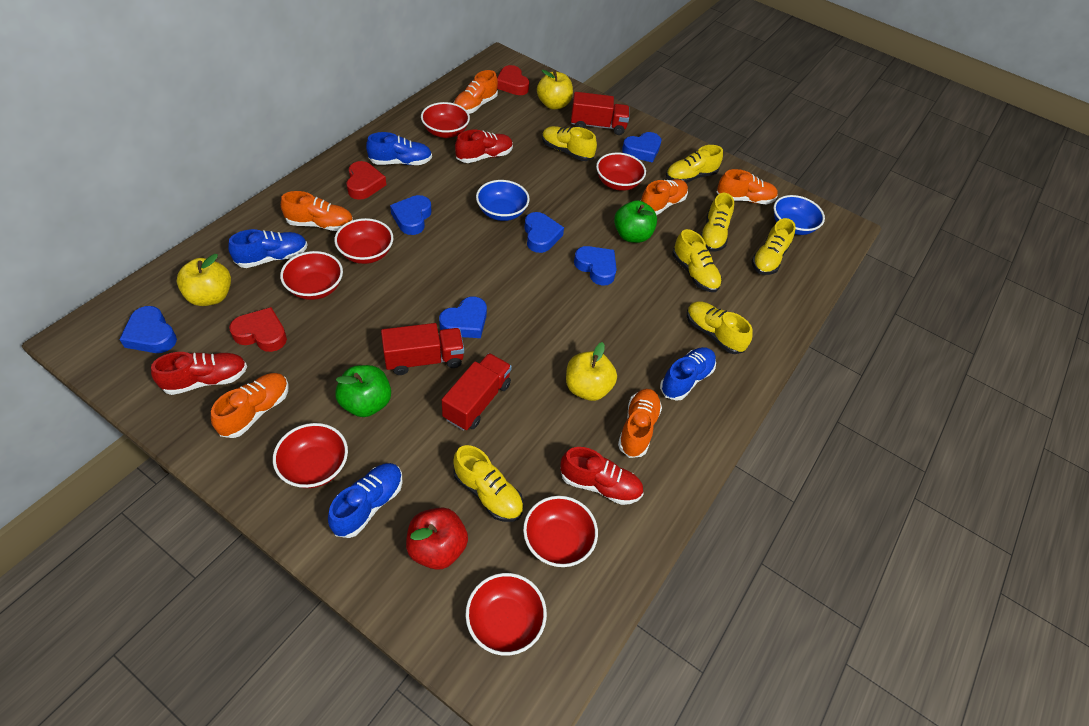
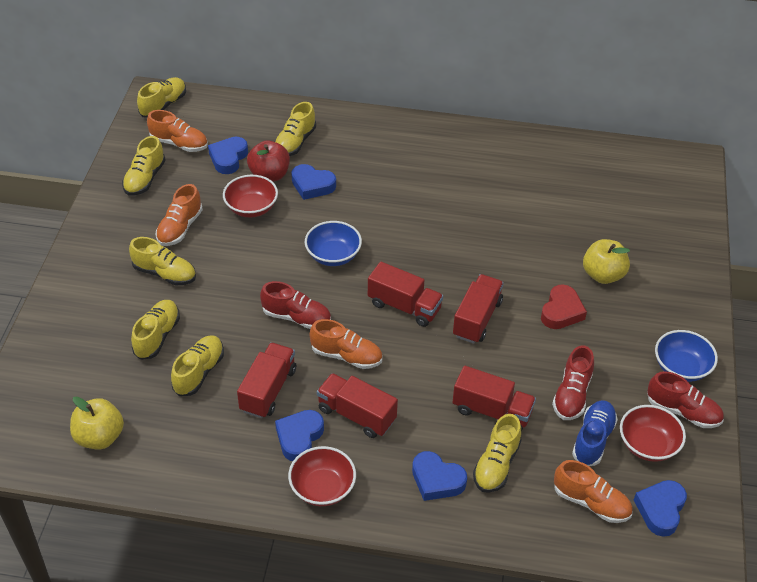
blue heart: [119,306,177,353] [390,195,431,235] [439,297,487,338] [524,212,564,253] [574,246,617,286] [622,132,661,163] = 6 -> [208,137,248,174] [275,410,324,461] [291,164,336,200] [412,451,467,501] [634,480,687,537] = 5
blue shoe: [228,229,308,268] [328,463,402,538] [366,132,432,165] [660,347,716,401] = 4 -> [572,400,618,466] = 1
green apple: [335,365,391,417] [614,200,657,243] = 2 -> none = 0
orange shoe: [211,373,289,438] [281,191,353,231] [454,70,498,114] [618,389,662,458] [640,179,688,215] [717,169,778,204] = 6 -> [147,110,208,152] [156,184,203,246] [310,319,382,369] [554,460,633,523] = 4
red bowl: [273,423,348,488] [280,251,343,300] [334,218,393,264] [421,102,470,138] [465,573,547,656] [523,496,598,567] [596,153,646,191] = 7 -> [223,175,278,217] [288,446,356,506] [620,405,686,462] = 3
red heart: [229,307,287,352] [347,161,386,200] [497,65,529,95] = 3 -> [541,284,587,329] = 1
red truck: [381,323,464,375] [442,353,512,431] [571,92,629,135] = 3 -> [237,343,296,418] [317,373,398,438] [368,262,443,327] [452,366,536,431] [453,274,504,344] = 5
yellow apple: [177,254,231,306] [537,70,573,109] [566,342,617,401] = 3 -> [70,396,124,450] [583,239,630,284] = 2

